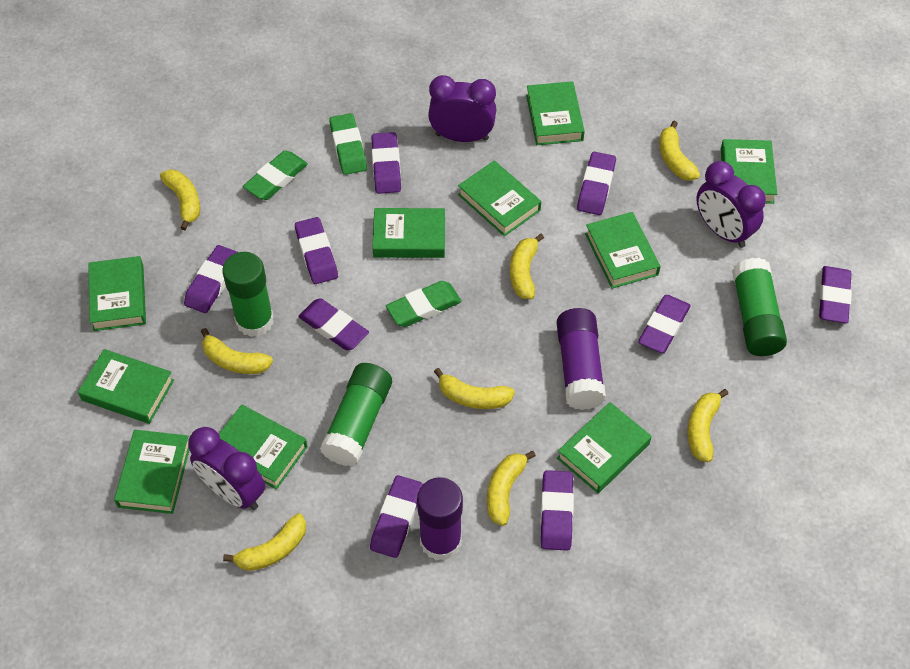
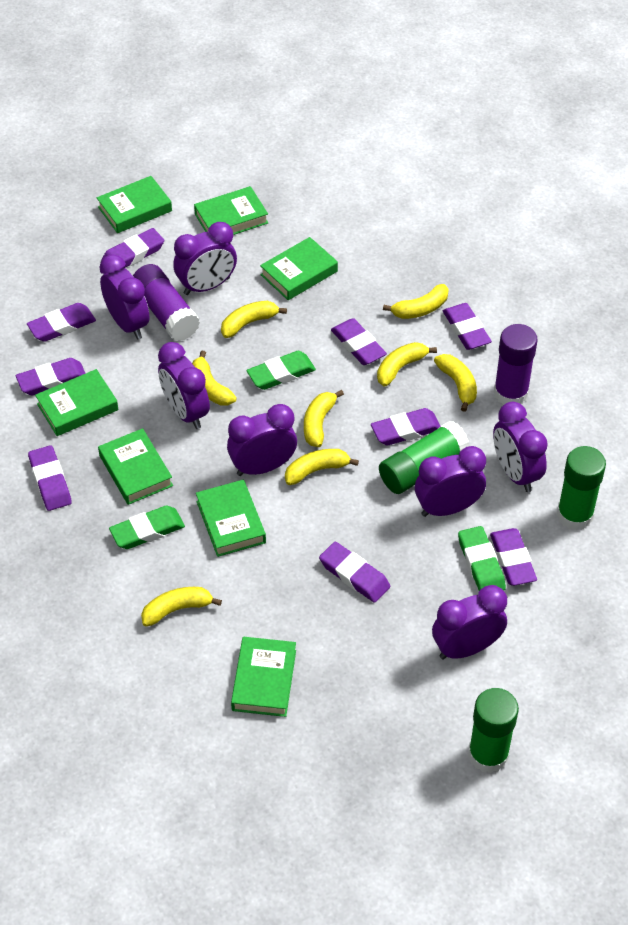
green book: [78,349,174,424] [88,256,146,331] [114,430,189,514] [219,405,308,489] [372,208,445,258] [458,160,541,236] [526,81,585,145] [557,402,652,493] [585,212,661,289] [721,139,777,204] = 10 -> [35,369,119,436] [97,176,172,233] [98,428,173,505] [194,186,268,235] [196,480,266,557] [231,637,296,717] [260,237,338,300] = 7
purple clock: [188,427,265,510] [428,75,496,142] [696,161,766,248] = 3 -> [99,254,150,339] [158,342,210,429] [173,222,237,295] [227,404,297,476] [415,446,486,517] [432,585,507,659] [493,402,548,492] = 7

